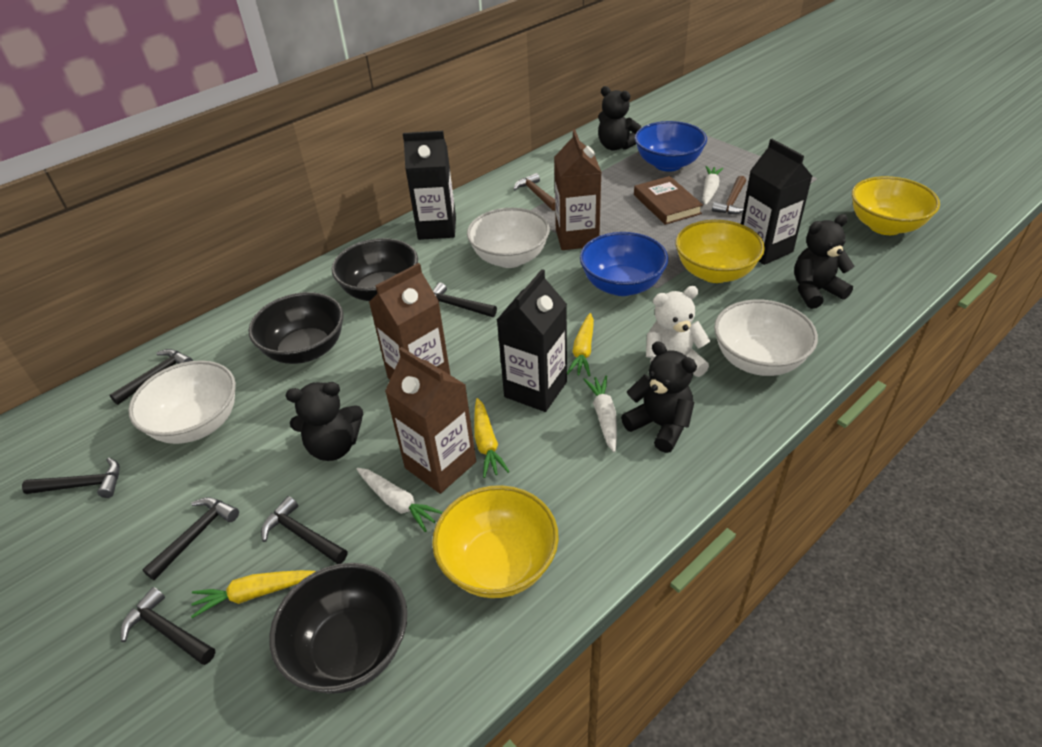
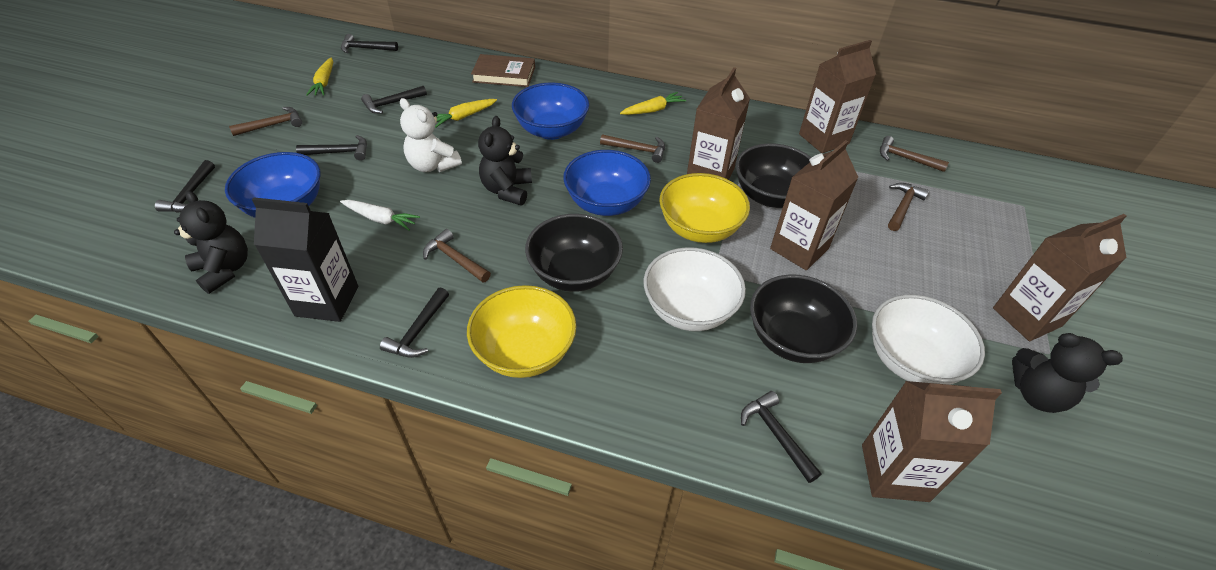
black carton: [403,131,456,240] [497,269,567,412] [741,139,813,265] = 3 -> [252,197,358,322] = 1
black teddy bear: [286,382,363,461] [598,86,641,151] [621,341,697,453] [794,214,855,309] = 4 -> [174,190,248,294] [478,116,532,205] [1012,333,1123,413] = 3
blue bowl: [580,232,668,296] [635,121,707,172] = 2 -> [225,152,321,218] [512,83,589,140] [563,150,651,216] = 3
brown carton: [369,263,450,380] [385,347,476,494] [554,130,602,250] = 3 -> [687,67,750,180] [770,140,859,270] [799,40,876,153] [862,381,1002,502] [993,214,1127,341] = 5
brown hammer: [514,173,555,211] [712,176,746,214] = 2 -> [229,107,302,136] [423,229,491,282] [600,134,665,163] [880,136,949,172] [888,183,929,231] = 5
white bowl: [128,360,236,444] [467,208,550,268] [714,300,818,376] = 3 -> [644,247,746,331] [872,295,985,385] = 2
white carrot: [357,468,443,532] [583,376,617,452] [703,166,723,205] = 3 -> [340,200,420,231] = 1
yellow bowl: [432,485,559,598] [676,220,765,283] [852,176,940,235] = 3 -> [467,285,577,378] [659,173,750,243] = 2

